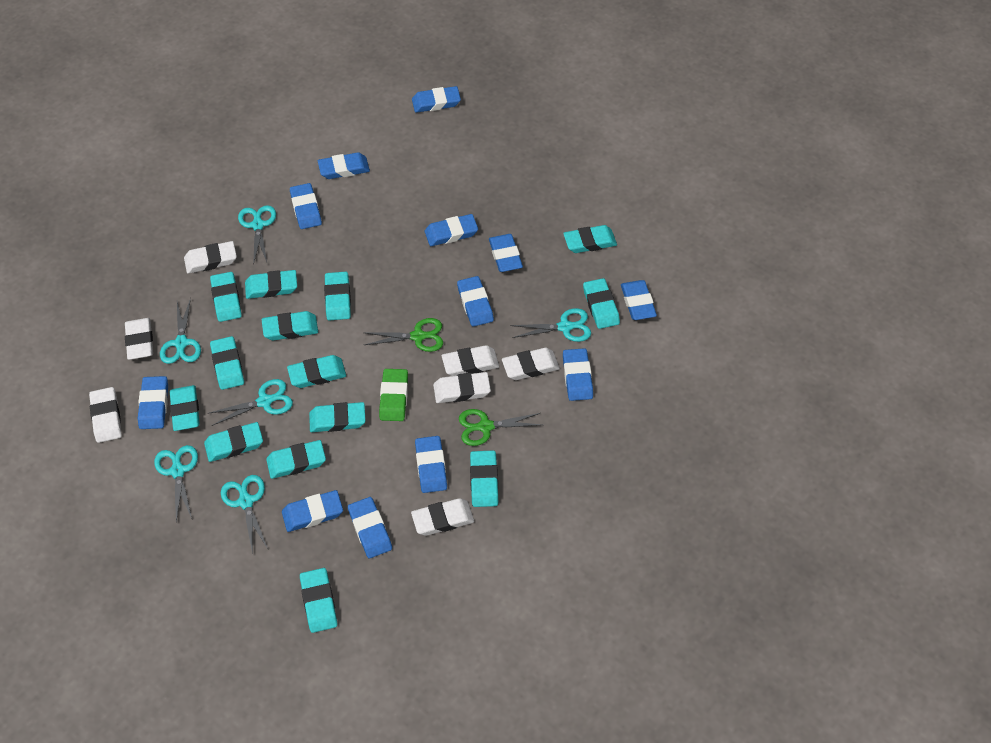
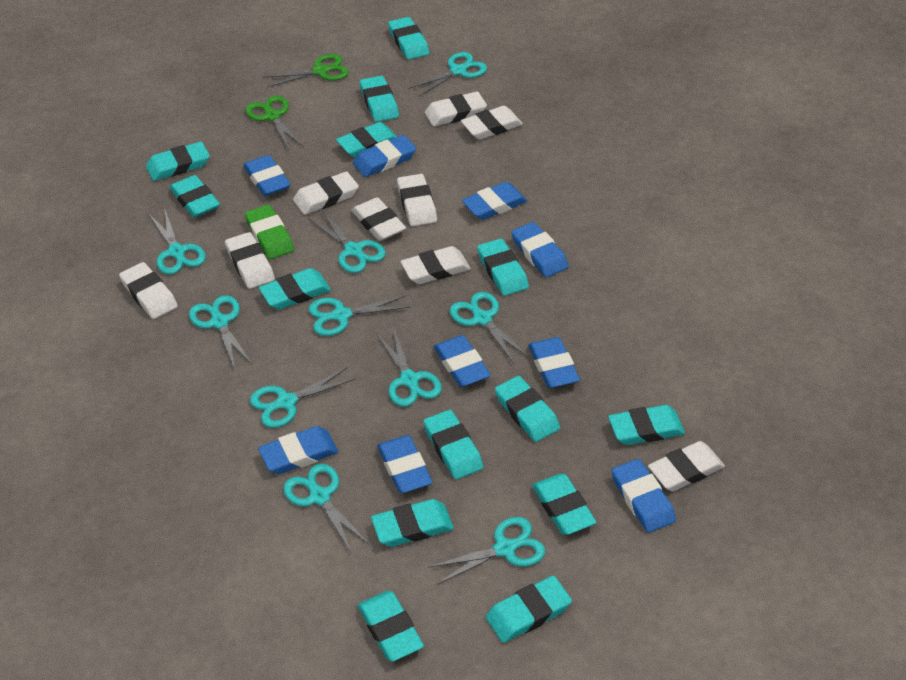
blue eraser: [138,376,168,429] [282,490,343,532] [290,183,322,229] [318,152,370,179] [348,497,392,558] [412,86,461,113] [415,436,447,493] [425,214,478,246] [457,276,494,327] [489,234,523,272] [563,348,593,401] [621,280,657,320] = 12 -> [243,155,291,196] [258,426,338,474] [353,135,416,177] [377,435,433,493] [434,335,491,387] [462,182,527,220] [511,222,569,277] [528,337,580,388] [612,459,676,533] = 9
turquoise scissors: [154,445,198,522] [160,298,201,364] [208,379,293,426] [221,475,268,554] [238,205,276,265] [510,308,591,342] = 6 -> [149,208,206,274] [189,295,253,369] [250,368,355,428] [283,464,370,554] [308,295,410,336] [309,211,386,273] [376,327,442,407] [409,52,487,97] [428,517,545,585] [450,292,530,364] = 10
white eraser: [89,387,122,443] [125,318,153,360] [184,241,237,274] [411,498,474,536] [433,372,491,403] [442,345,499,376] [502,348,560,380] = 7 -> [119,262,178,319] [225,232,275,289] [293,171,359,215] [351,197,406,241] [397,174,437,226] [400,246,471,284] [425,91,487,127] [461,106,523,140] [648,441,725,491] = 9

